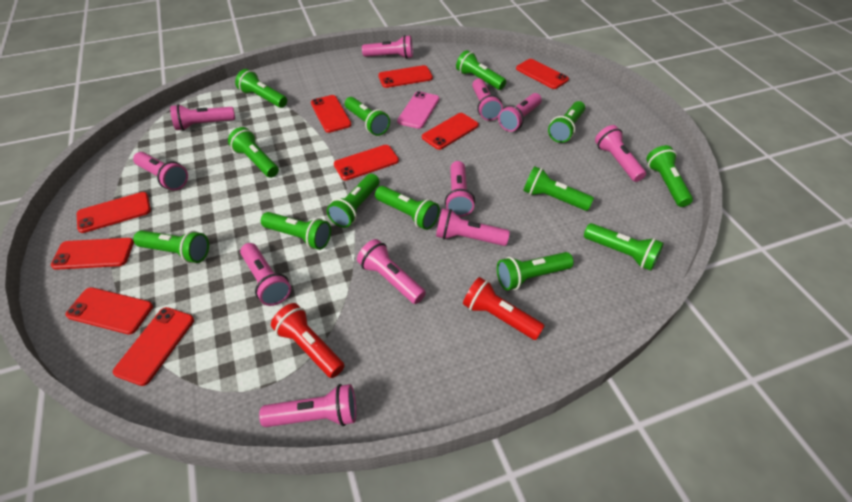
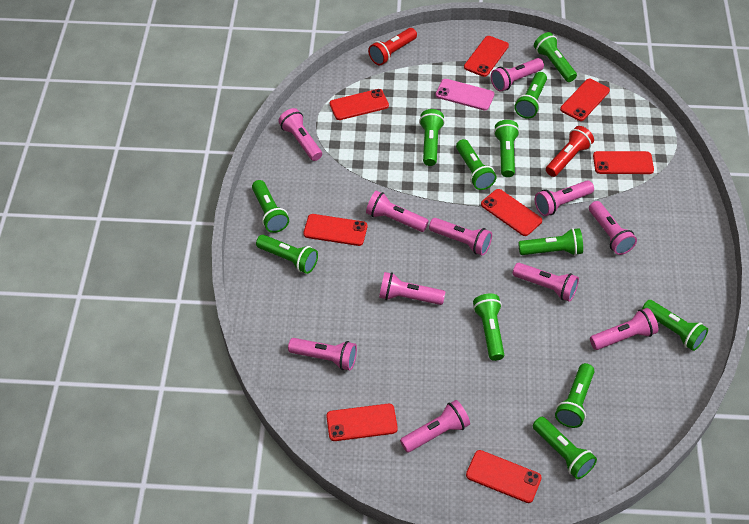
green flashlight: [133,230,209,263] [228,127,279,178] [235,69,287,108] [261,212,331,250] [327,174,379,228] [345,97,390,136] [375,186,440,230] [456,50,506,90] [497,252,574,290] [524,166,594,211] [548,101,585,143] [584,223,664,271] [646,145,693,207] = 13 -> [252,180,289,233] [256,235,318,274] [419,109,445,166] [456,139,496,190] [473,293,504,361] [494,120,520,177] [514,72,547,119] [518,228,583,256] [533,417,597,479] [534,32,577,82] [555,363,594,428] [642,300,708,351] = 12
red phone: [51,238,134,270] [66,287,153,334] [77,192,151,233] [113,307,194,386] [311,95,351,133] [334,145,399,180] [378,65,433,88] [422,113,479,150] [516,59,569,89] = 9 -> [303,214,367,246] [326,404,398,441] [330,89,389,120] [464,36,509,77] [466,450,542,503] [481,189,542,236] [560,79,610,121] [593,151,654,174] = 8

